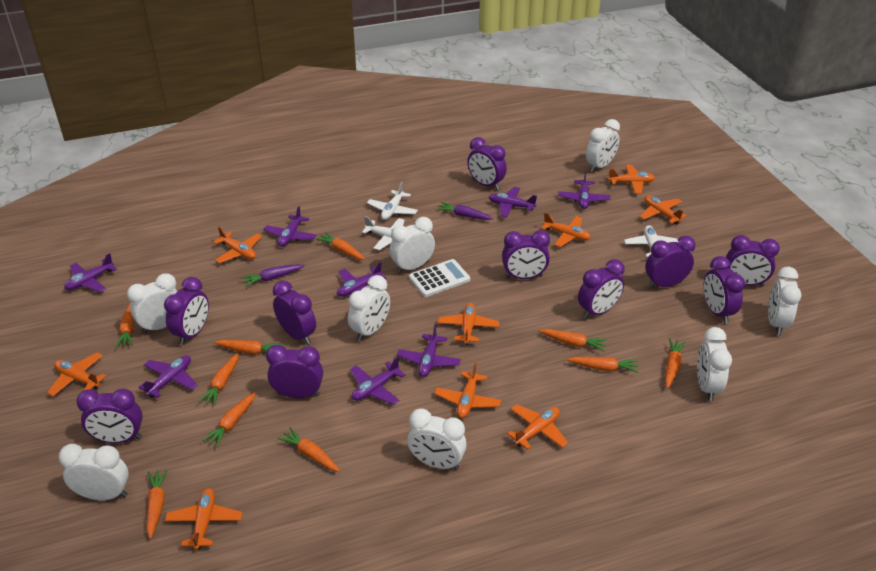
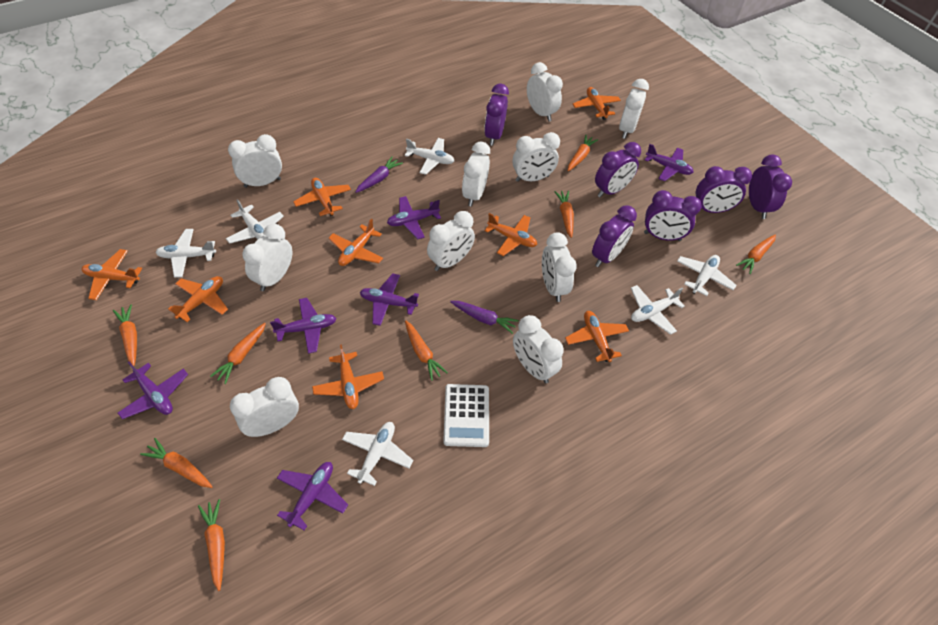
orange carrot: [115,302,134,348] [147,469,168,539] [198,353,239,406] [202,392,256,447] [214,340,283,354] [277,427,340,472] [316,232,365,260] [538,329,607,351] [567,357,639,373] [665,338,686,389] = 10 -> [113,305,137,366] [140,438,213,488] [198,499,225,591] [210,323,266,384] [405,321,448,381] [554,190,574,238] [568,135,599,171] [736,234,776,274] = 8
orange plane: [47,352,106,396] [165,488,243,550] [213,227,262,263] [434,362,501,418] [438,303,499,345] [507,404,568,450] [541,213,591,247] [608,165,655,194] [640,196,687,225] = 9 -> [82,249,142,300] [168,276,228,322] [293,178,351,216] [312,344,384,409] [329,219,383,266] [484,213,537,256] [565,311,629,362] [573,87,621,120] = 8
purple clock: [76,389,143,443] [164,277,209,345] [266,345,323,398] [273,281,316,345] [467,137,507,190] [502,230,550,279] [578,259,625,318] [645,235,695,288] [703,256,745,324] [726,235,780,286] = 10 -> [484,84,509,146] [592,205,637,267] [595,142,641,197] [644,190,702,241] [696,166,752,213] [749,155,792,219] = 6
purple plane: [64,253,117,292] [138,355,197,398] [263,206,316,247] [337,262,387,297] [350,357,406,405] [397,324,461,377] [489,187,537,217] [558,171,610,209] = 8 -> [118,362,188,419] [270,298,337,354] [277,462,348,530] [360,273,419,326] [387,196,441,239] [645,144,694,182] = 6
white clock: [58,444,129,500] [127,273,178,334] [348,275,390,341] [390,217,435,273] [407,408,467,470] [586,119,620,172] [697,327,732,401] [768,267,801,335] = 8 -> [228,134,282,188] [230,377,299,437] [242,224,292,291] [427,211,475,271] [462,142,490,206] [512,132,560,182] [513,315,563,383] [527,62,563,122] [542,232,577,302] [619,79,649,139] = 10
white plane: [362,216,405,250] [367,182,418,220] [624,225,678,257] = 3 -> [156,229,216,277] [226,199,284,244] [342,422,413,486] [405,138,454,175] [631,285,685,335] [677,255,736,296] = 6

